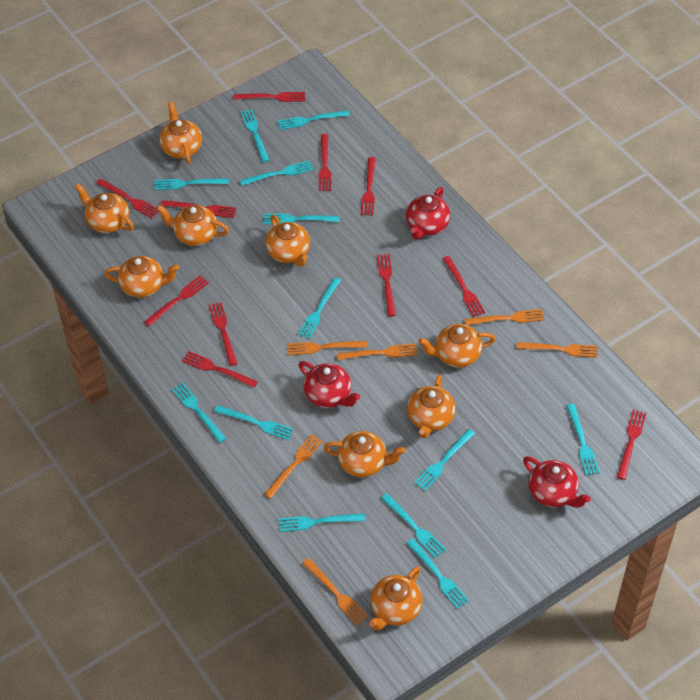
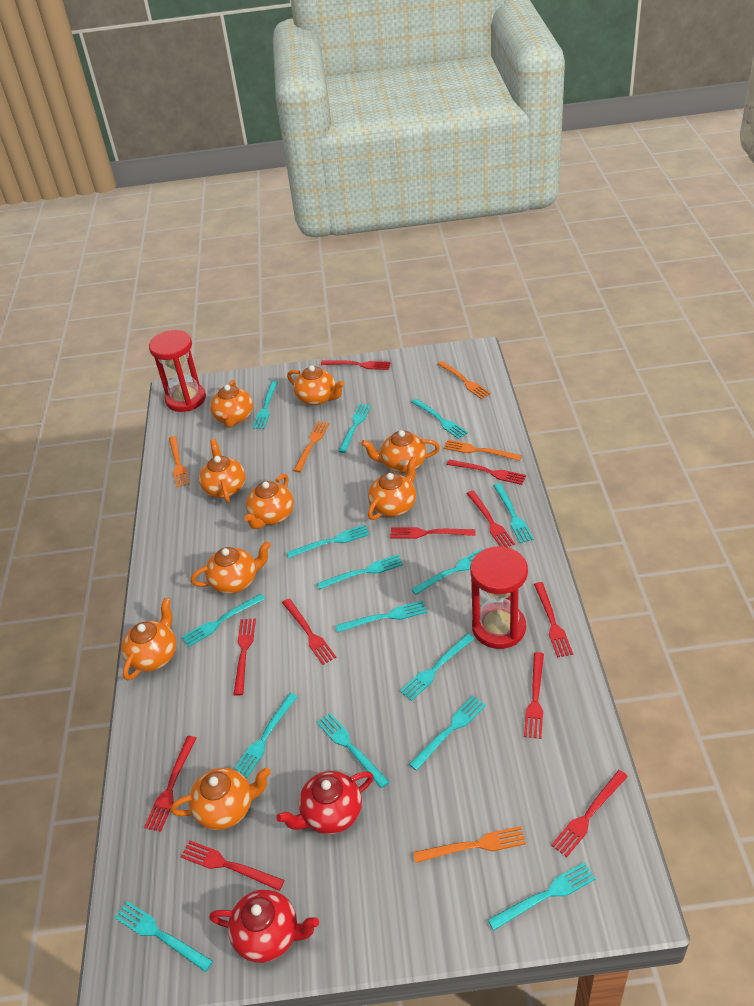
orange fork: [264,434,323,499] [287,341,367,355] [302,558,369,626] [337,343,418,360] [464,309,544,325] [517,342,597,358] = 6 -> [169,436,189,487] [293,421,329,472] [413,826,526,863] [438,361,491,399] [443,440,522,461] = 5
red hourglass: none = 0 -> [149,330,206,412] [470,546,528,649] = 2
red teapot: [299,361,360,408] [406,187,450,240] [523,456,591,508] = 3 -> [209,889,319,963] [276,771,373,834] = 2
turquoise fork: [154,178,229,190] [172,383,227,443] [214,405,294,440] [240,109,270,162] [240,161,313,186] [264,214,340,224] [277,110,350,130] [279,513,365,532] [298,277,341,339] [381,493,446,558] [407,538,469,609] [414,429,475,491] [566,404,600,476] = 13 -> [114,901,213,972] [181,594,265,647] [234,693,298,778] [252,381,278,429] [286,525,370,558] [317,555,403,589] [317,713,389,788] [336,601,427,632] [338,404,371,453] [400,633,474,701] [409,696,486,771] [411,549,483,595] [412,399,468,439] [488,862,596,930] [493,483,534,543] = 15

